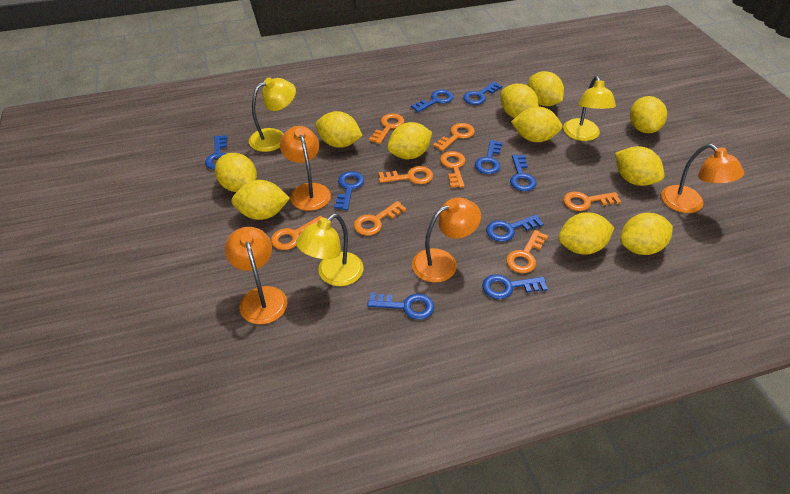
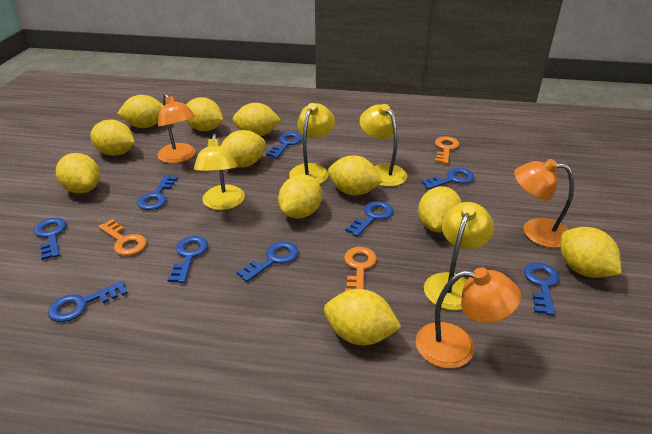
orange key: [271,216,323,250] [354,201,407,236] [369,113,404,144] [379,166,433,184] [433,123,475,151] [440,151,466,188] [506,230,548,273] [563,192,621,211] = 8 -> [98,219,147,256] [344,247,377,291] [435,136,459,164] = 3
orange lamp: [225,227,287,324] [280,126,331,211] [412,198,481,283] [661,144,744,213] = 4 -> [157,94,195,163] [416,268,521,368] [514,159,574,248] = 3
yellow lamp: [249,77,296,152] [296,214,364,286] [563,76,616,141] = 3 -> [194,134,245,210] [289,103,335,184] [360,104,407,187] [424,202,494,310] = 4

